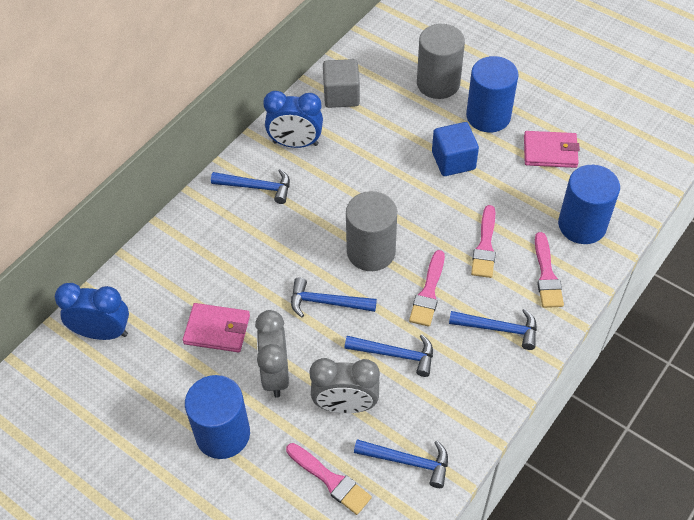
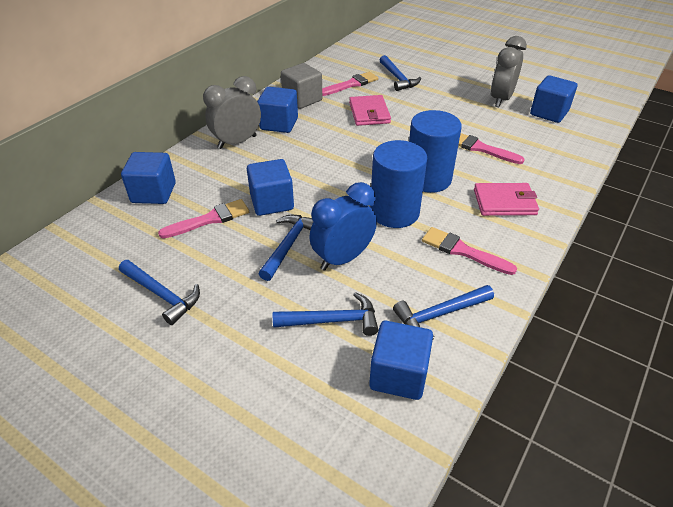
blue clock: [55,283,129,340] [263,91,323,148] = 2 -> [309,182,377,271] = 1
blue cube: [432,122,479,176] = 1 -> [121,152,176,204] [247,159,294,216] [257,87,298,133] [369,321,433,400] [530,75,577,123] = 5
blue cylinder: [185,375,250,459] [466,56,519,132] [558,165,620,244] = 3 -> [370,140,427,228] [409,110,462,193] = 2
grey cylinder: [346,191,397,271] [417,24,465,99] = 2 -> none = 0

